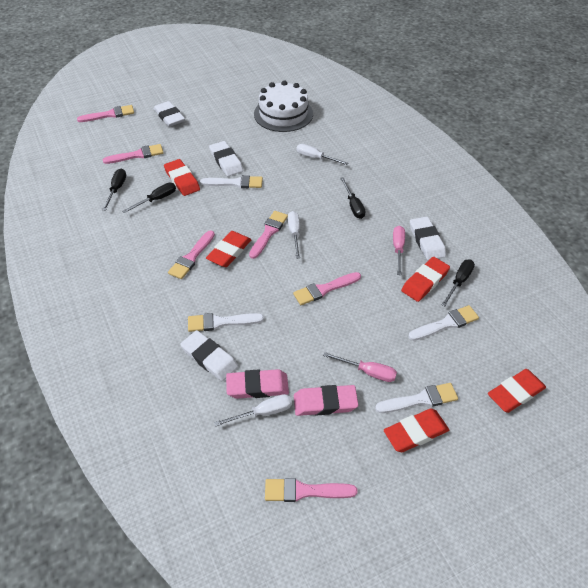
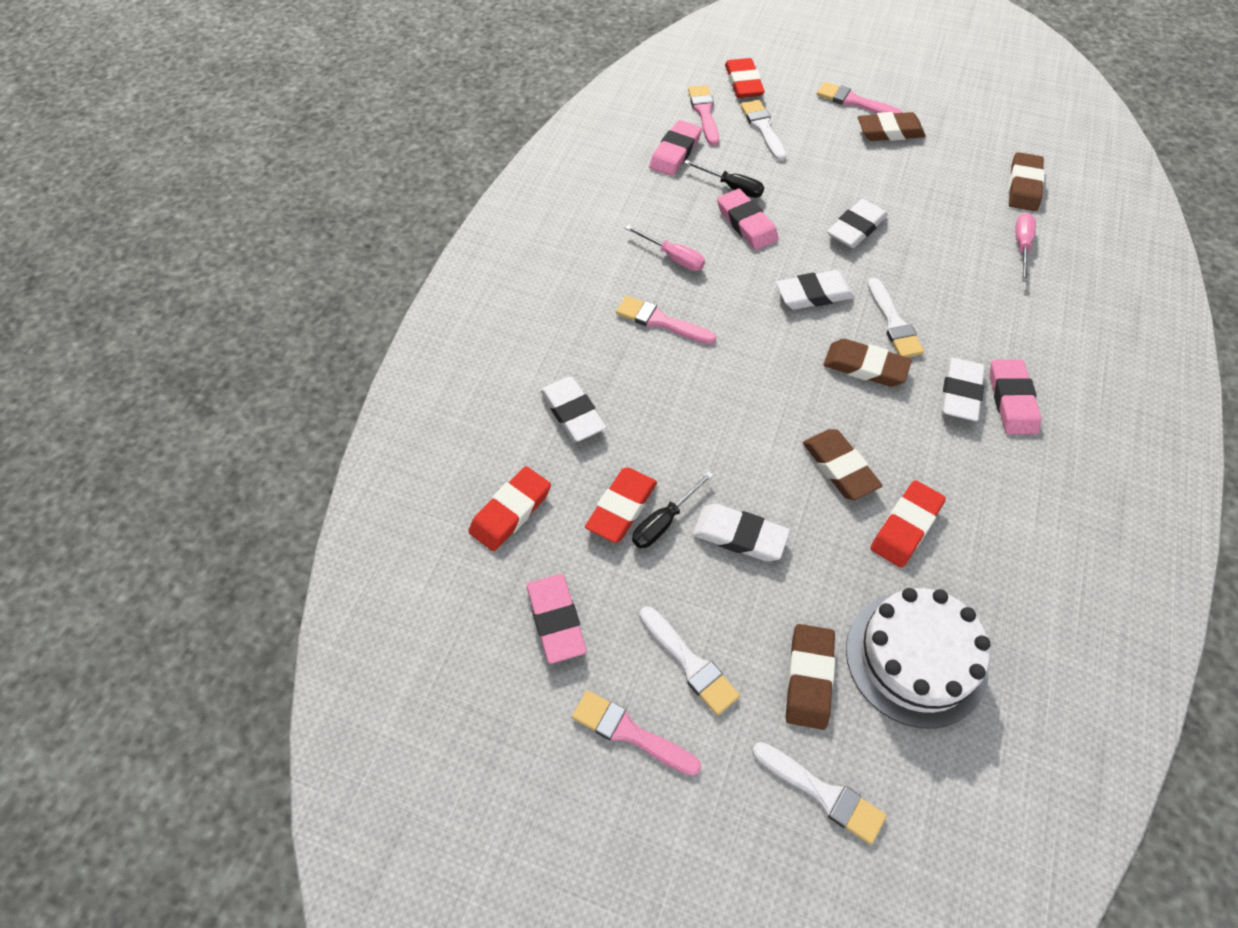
black screwdriver: [102,169,126,210] [122,183,176,213] [340,177,366,219] [441,259,475,306] = 4 -> [632,471,714,548] [684,160,764,198] = 2
brown eraser: none = 0 -> [786,624,835,730] [803,429,882,500] [823,339,912,387] [858,112,926,141] [1008,152,1045,211] = 5
pink brush: [77,105,134,122] [102,144,164,164] [168,230,215,279] [249,211,288,259] [265,478,358,502] [293,272,361,305] = 6 -> [572,690,701,776] [616,296,716,345] [688,85,719,146] [817,82,902,114] = 4
pink eraser: [226,369,289,399] [294,385,358,416] = 2 -> [527,574,587,664] [649,120,702,176] [717,189,779,250] [990,360,1041,434] = 4
red eraser: [164,159,200,196] [206,231,252,267] [384,408,449,452] [401,257,450,302] [488,369,546,413] = 5 -> [468,466,551,551] [585,467,657,543] [725,58,765,98] [870,480,946,568] = 4
white eraser: [154,101,185,127] [180,330,238,381] [209,141,243,176] [410,217,446,260] = 4 -> [540,376,606,442] [693,504,790,561] [776,270,855,310] [827,199,888,248] [941,358,985,421] = 5
white screwdriver: [214,394,292,426] [288,211,300,259] [296,144,348,165] = 3 -> none = 0

